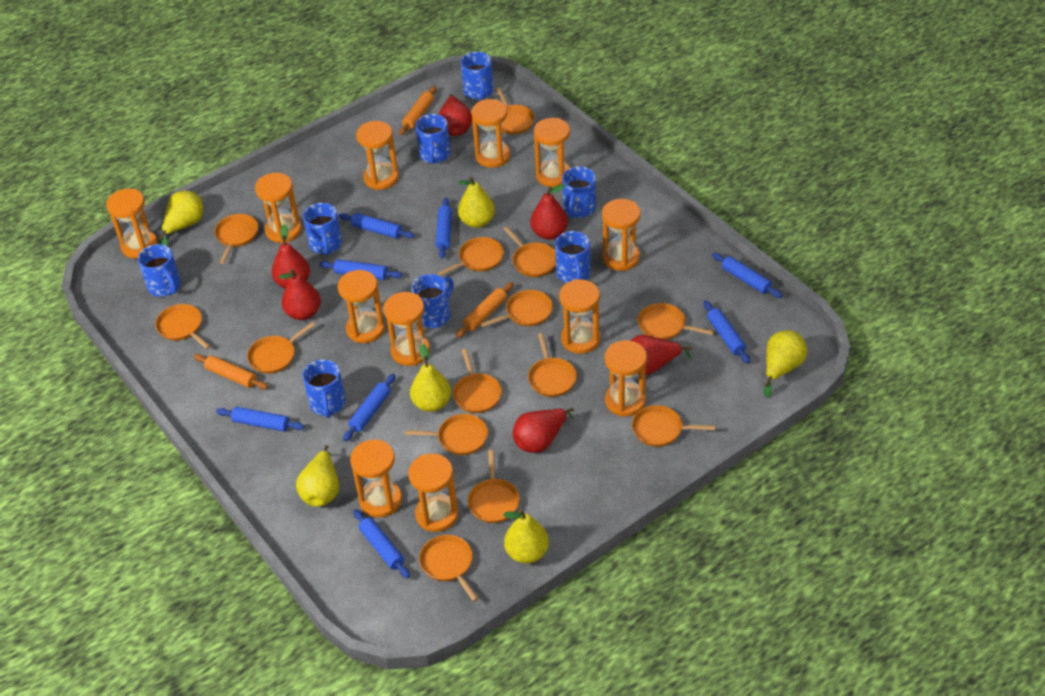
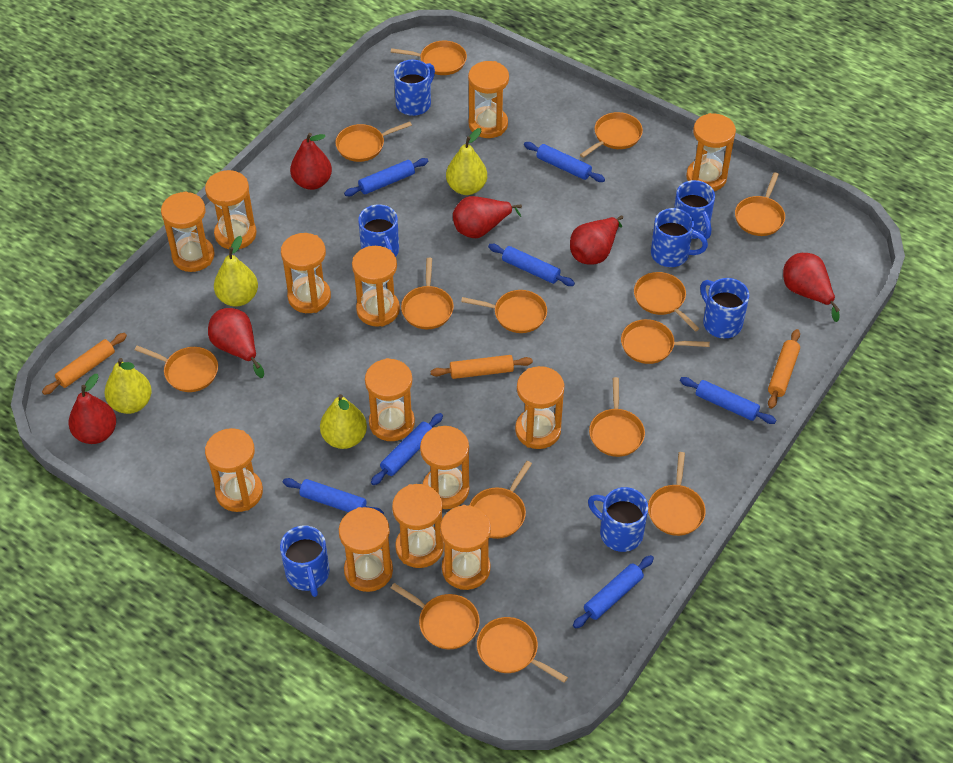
blue mug: [138,244,181,297] [302,360,346,418] [303,203,342,255] [411,274,454,328] [415,114,450,164] [460,52,493,100] [555,231,590,283] [562,166,596,218] = 8 -> [280,525,330,597] [358,204,399,257] [394,60,435,116] [588,487,648,552] [651,208,708,267] [674,180,715,239] [700,278,749,338] = 7
blue rolling pin: [216,407,305,432] [319,259,402,280] [339,213,414,239] [343,374,395,441] [353,509,410,579] [436,198,452,259] [703,300,750,364] [712,253,782,298] = 8 -> [283,478,384,515] [344,158,428,196] [371,413,443,485] [488,244,575,286] [524,142,605,182] [573,555,654,629] [680,377,776,424] = 7
orange hourglass: [106,189,158,259] [255,173,302,243] [338,270,385,343] [350,440,402,518] [356,121,399,190] [384,292,430,366] [408,453,459,532] [471,99,510,168] [534,118,570,187] [559,279,600,354] [602,199,641,271] [605,340,647,417] = 12 -> [161,191,214,272] [205,170,256,249] [205,428,263,512] [281,233,331,313] [339,507,393,592] [352,246,400,327] [365,358,415,441] [392,484,444,568] [420,426,469,509] [440,505,491,590] [468,61,509,138] [515,366,565,449] [686,113,736,191] = 13
yellow pear: [159,191,203,246] [296,445,339,507] [410,344,451,412] [458,176,495,228] [503,509,549,564] [764,330,807,398] = 6 -> [105,358,152,414] [214,236,258,306] [320,394,367,449] [446,128,487,195] = 4

